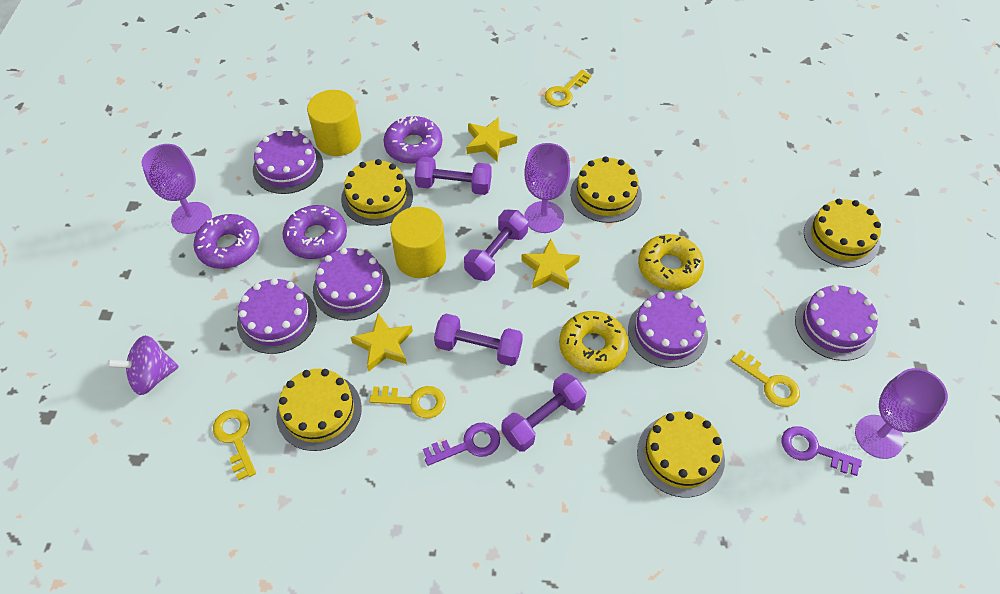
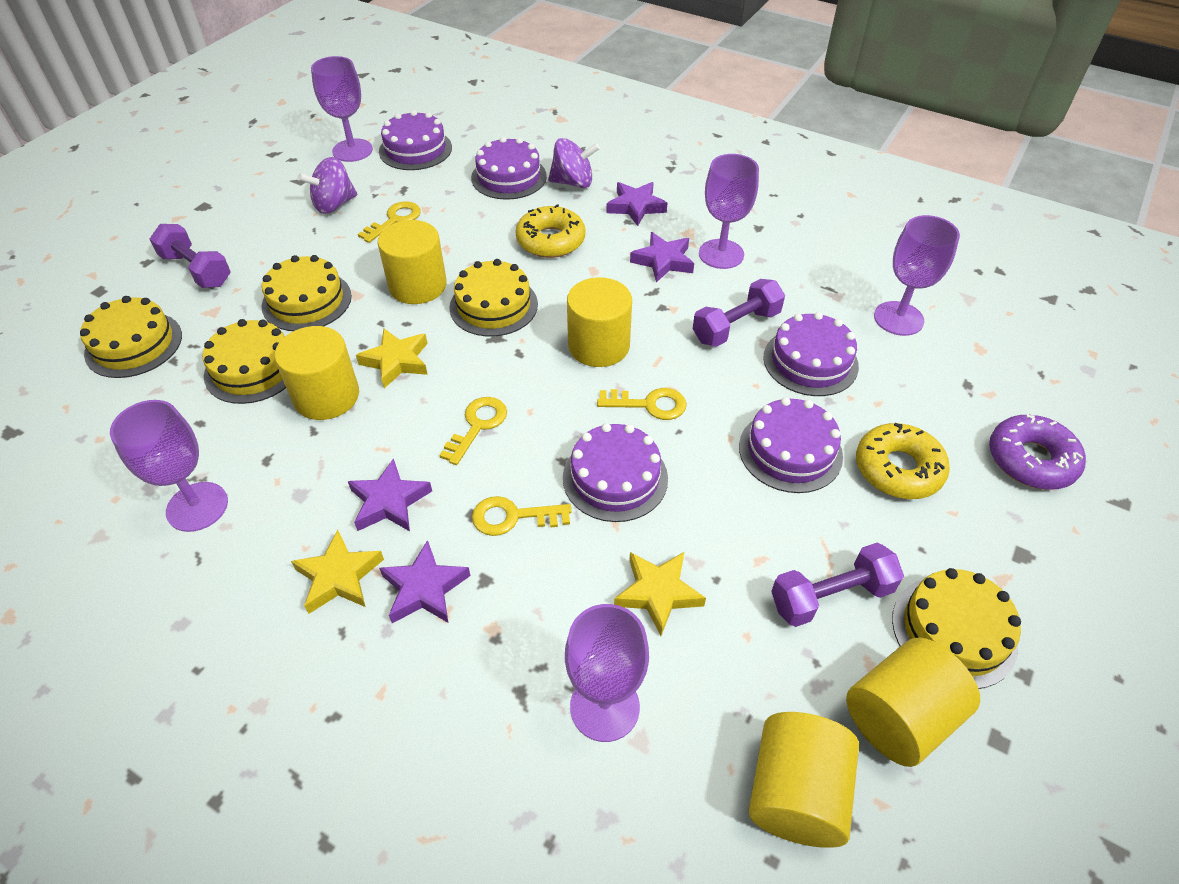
purple donut: [193,214,259,269] [282,205,347,259] [384,116,442,164] = 3 -> [989,414,1086,490] = 1
purple dumbbell: [414,156,492,195] [434,314,523,366] [464,209,528,281] [501,373,587,452] = 4 -> [149,224,231,288] [693,279,785,347] [771,543,904,627] = 3
purple goblet: [142,144,212,234] [524,143,570,233] [855,368,948,459] = 3 -> [110,400,228,532] [311,56,373,162] [565,604,649,742] [699,154,759,269] [874,215,960,336] = 5
purple key: [423,423,500,466] [782,426,862,476] = 2 -> none = 0
purple spinning top: [107,335,179,395] = 1 -> [298,157,357,214] [548,138,600,188] = 2
purple star: none = 0 -> [348,458,432,531] [379,540,470,623] [606,182,667,226] [630,232,694,282] = 4
yellow cylinder: [307,90,361,156] [390,207,446,278] = 2 -> [275,326,359,420] [378,220,447,304] [567,277,632,367] [749,712,859,848] [846,638,980,767] = 5

